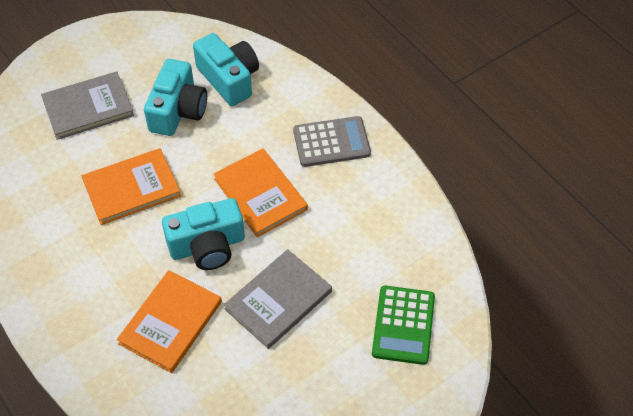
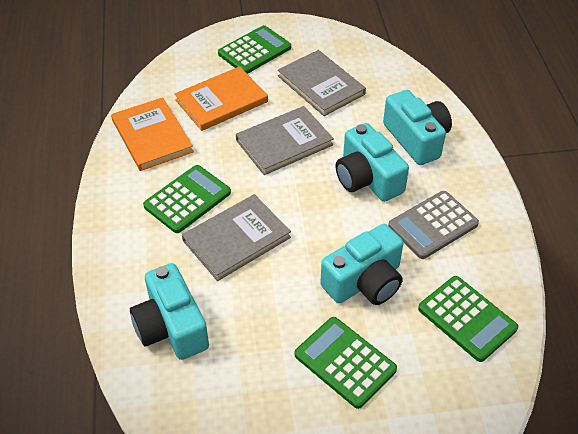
green calculator: [372,286,435,365] = 1 -> [143,165,231,233] [218,25,291,74] [295,317,397,409] [418,276,518,362] = 4
grey book: [41,71,134,140] [224,249,332,349] = 2 -> [182,194,291,281] [236,106,334,175] [278,50,366,116] = 3
orange book: [82,148,181,225] [117,270,222,373] [214,148,308,237] = 3 -> [111,97,194,171] [174,66,268,131] = 2
turquoise camera: [144,59,207,136] [162,198,245,270] [193,33,259,106] = 3 -> [130,263,209,360] [320,224,403,305] [335,123,409,202] [383,90,452,165] = 4

